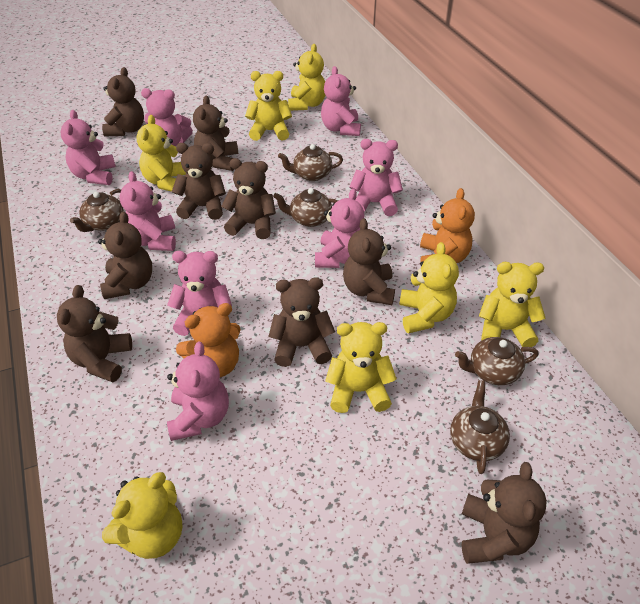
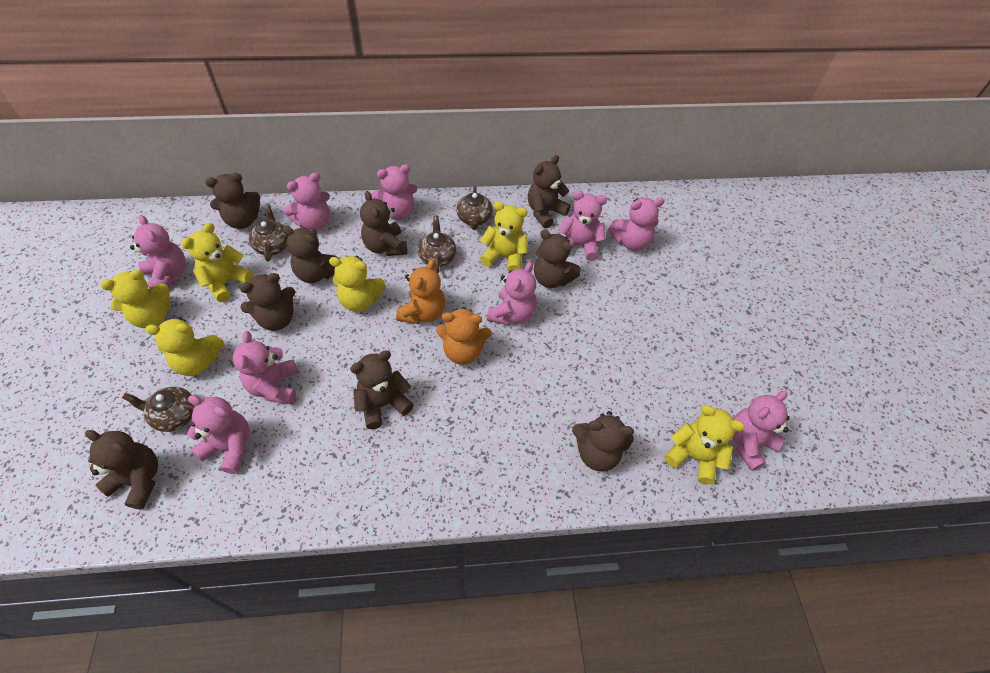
brown teapot: [70,189,124,232] [273,188,338,227] [278,144,343,181] [450,380,510,474] [455,337,539,385] = 5 -> [122,387,195,432] [249,204,288,261] [418,216,456,273] [456,186,493,230] = 4
pink teddy bear: [61,110,116,185] [120,171,176,251] [141,88,193,146] [167,251,232,336] [167,342,229,441] [315,189,365,268] [321,66,361,136] [349,139,403,216] = 8 -> [130,215,186,288] [187,395,250,474] [233,331,298,405] [284,173,330,231] [371,164,417,220] [487,262,537,325] [558,191,607,261] [608,198,664,251] [732,391,790,471] = 9
yellow teddy bear: [102,472,182,559] [137,115,186,192] [245,71,292,141] [288,44,325,111] [325,322,397,413] [399,242,459,334] [479,262,545,347] = 7 -> [100,270,170,328] [145,317,224,376] [181,223,253,302] [329,256,386,312] [480,201,528,272] [665,405,745,485] = 6

